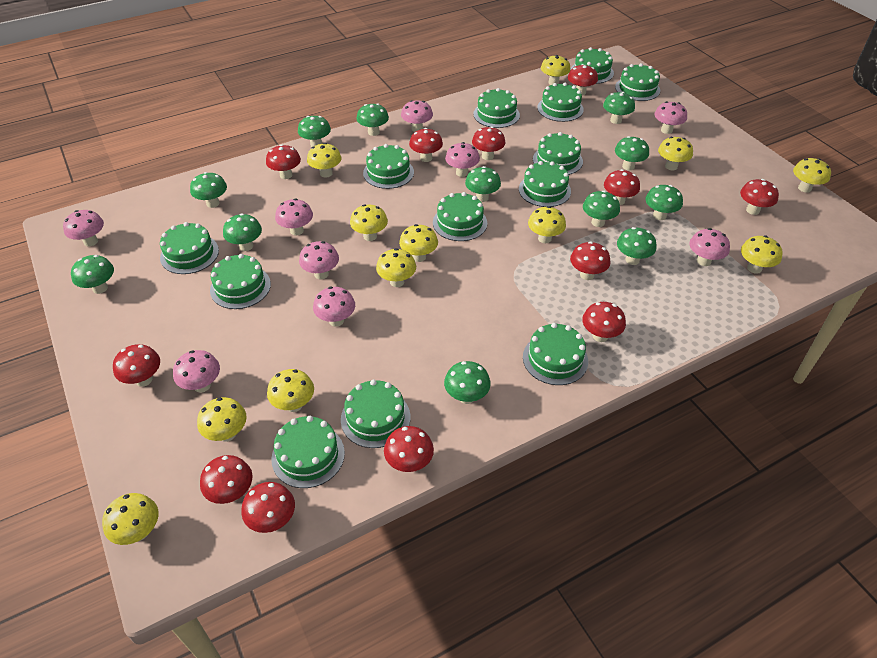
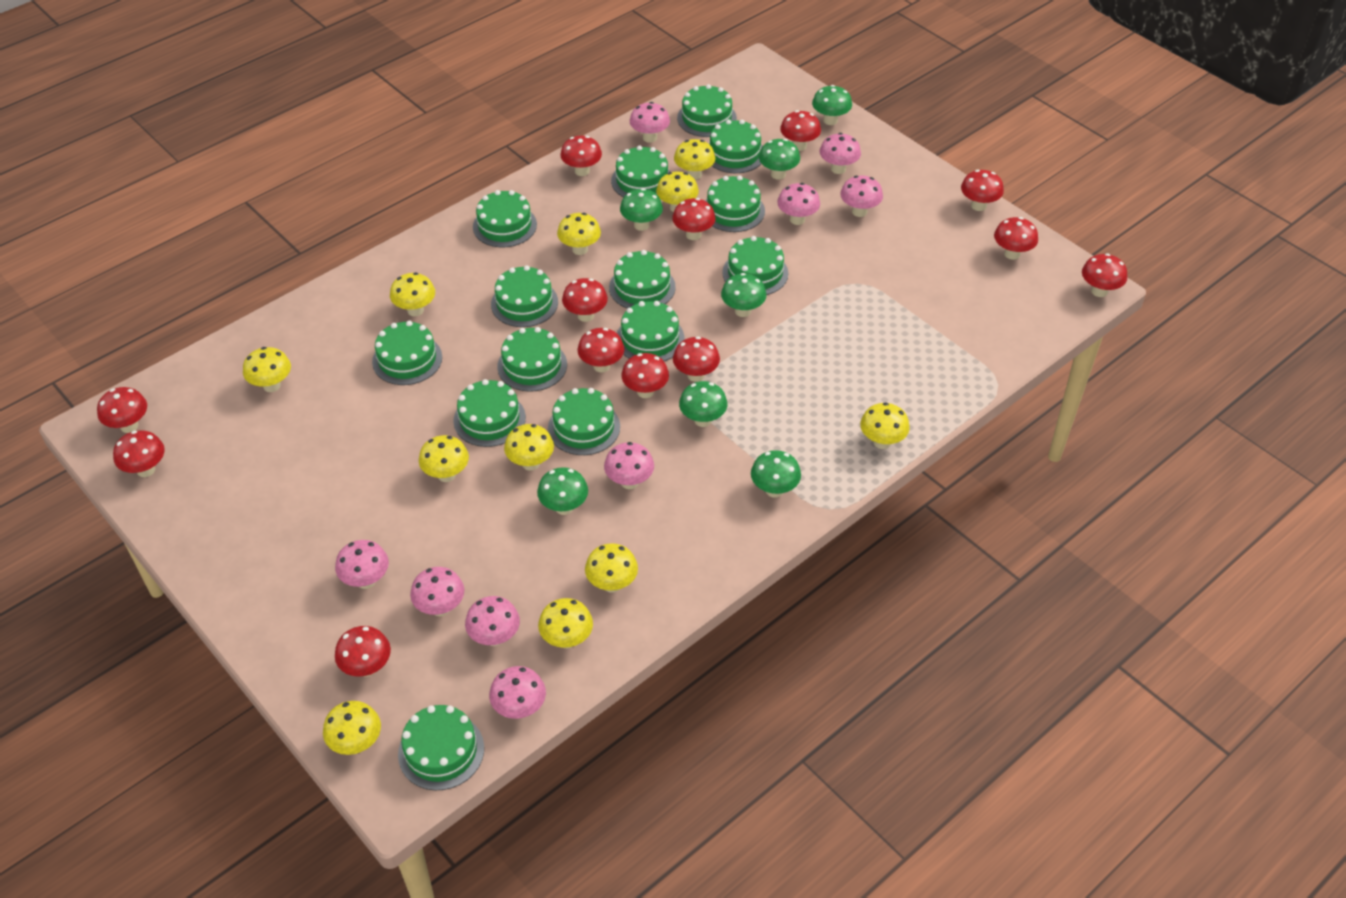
green cake: [160,222,219,274] [210,254,271,309] [271,416,345,488] [341,380,410,448] [363,144,414,189] [433,192,487,241] [473,88,520,128] [519,161,571,207] [523,323,588,385] [533,132,583,175] [537,83,584,122] [570,47,614,84] [615,63,660,101] = 13 -> [372,321,442,385] [398,705,484,790] [453,379,526,447] [473,190,537,247] [491,265,558,327] [497,327,567,392] [548,388,620,455] [609,250,676,308] [611,145,670,197] [617,301,684,361] [677,84,737,137] [705,175,765,232] [708,119,763,173] [722,236,788,295] = 14
green mushroom: [71,255,114,294] [190,172,227,208] [223,214,262,251] [298,116,331,147] [357,103,389,136] [444,361,491,404] [465,166,501,202] [583,191,620,227] [603,92,635,124] [615,136,649,170] [617,227,657,265] [646,185,683,220] = 12 -> [537,467,588,515] [620,188,663,231] [679,381,728,427] [721,273,766,317] [751,450,801,498] [759,139,800,180] [812,85,852,125] = 7
red mushroom: [113,344,160,387] [200,455,252,504] [241,482,295,533] [266,144,301,179] [384,426,434,472] [409,128,443,162] [472,126,505,160] [568,64,598,95] [570,241,611,280] [582,302,626,342] [604,169,640,205] [740,179,779,215] = 12 -> [97,387,147,433] [113,430,165,477] [335,626,391,677] [560,136,602,176] [562,278,608,322] [577,328,624,373] [621,353,669,398] [672,198,716,240] [673,336,720,382] [780,110,821,151] [961,170,1004,211] [994,217,1038,260] [1082,254,1127,297] = 13
yellow mushroom: [102,493,158,545] [197,397,247,442] [267,369,314,412] [307,143,341,178] [350,204,388,241] [376,248,416,287] [399,224,438,262] [528,206,566,243] [541,55,571,85] [658,137,693,170] [741,236,783,274] [793,158,831,193] = 12 -> [243,347,291,392] [323,701,381,755] [390,273,435,316] [419,435,469,482] [504,424,554,471] [538,598,593,648] [557,213,601,255] [585,543,638,593] [656,172,699,212] [674,139,715,180] [860,402,910,449] = 11

